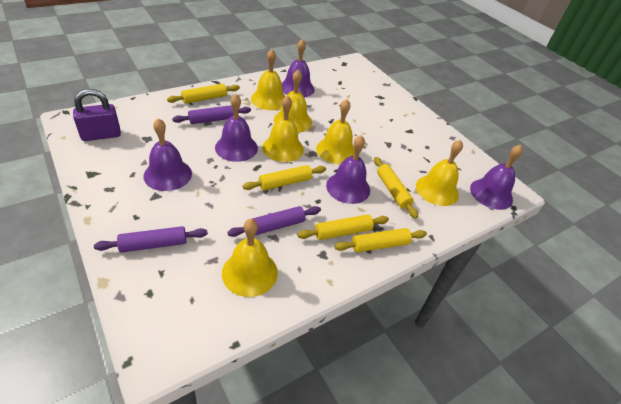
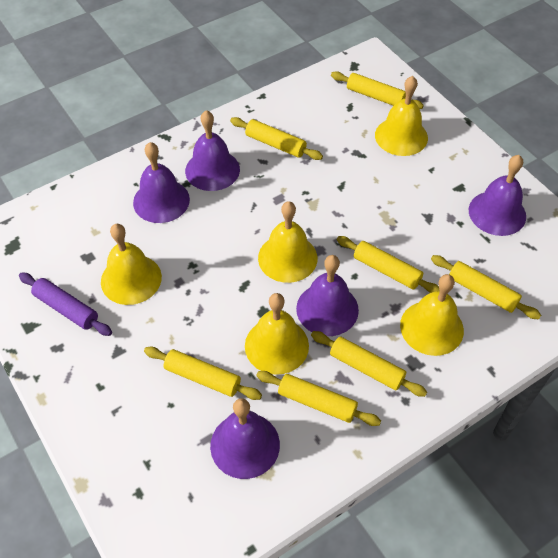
purple padlock: [73,89,121,141] = 1 -> none = 0
purple rolling pin: [94,226,208,253] [172,105,251,124] [227,206,321,237] = 3 -> [19,273,112,336] = 1
yellow bell: [222,219,278,297] [251,49,286,110] [262,95,304,162] [274,70,312,133] [316,99,354,164] [416,140,463,206] = 6 -> [101,224,162,305] [245,293,309,375] [258,201,317,283] [375,76,428,156] [400,274,464,356] = 5
yellow rolling pin: [167,84,240,104] [243,165,326,190] [297,214,389,240] [335,228,427,253] [374,157,418,219] = 5 -> [144,347,262,400] [230,117,323,160] [256,371,381,426] [311,331,427,397] [331,71,424,109] [337,236,439,293] [431,255,541,319] = 7

